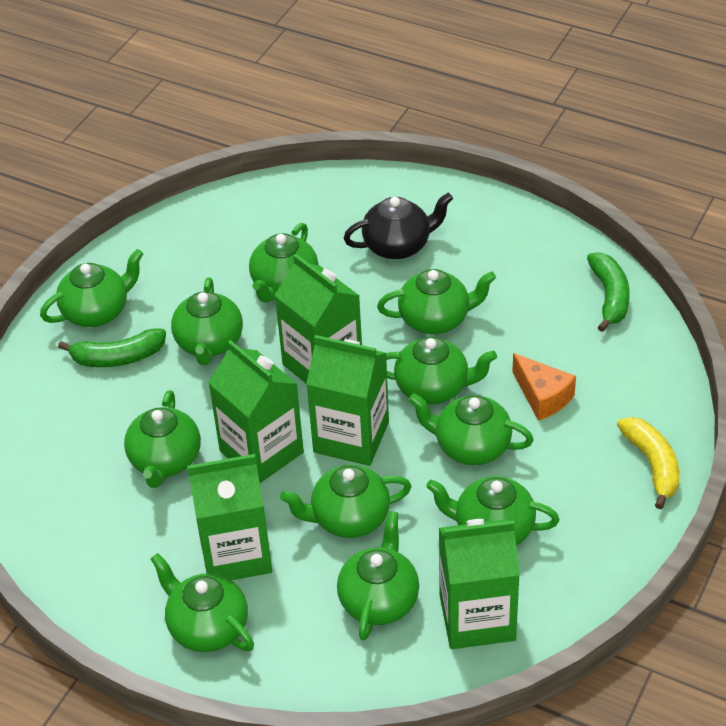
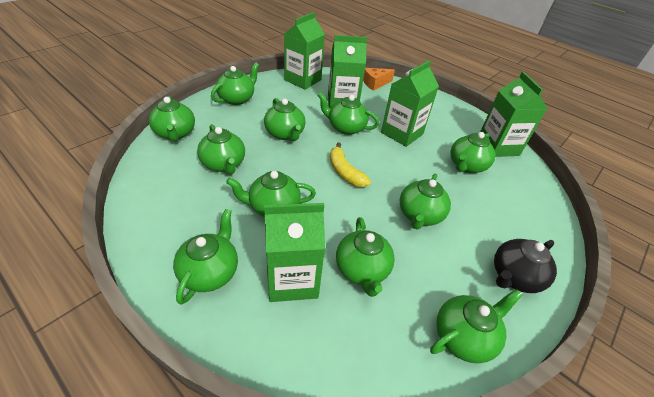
green banana: [58,328,166,367] [587,252,630,332] = 2 -> none = 0

